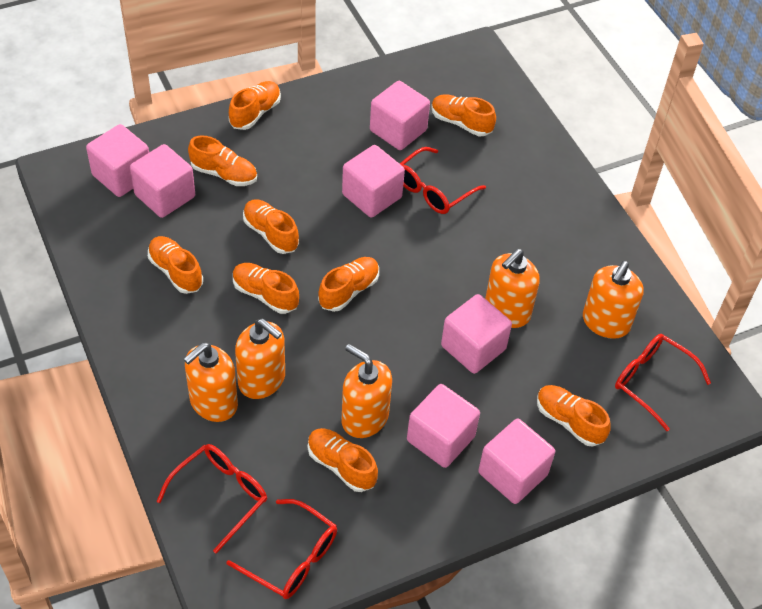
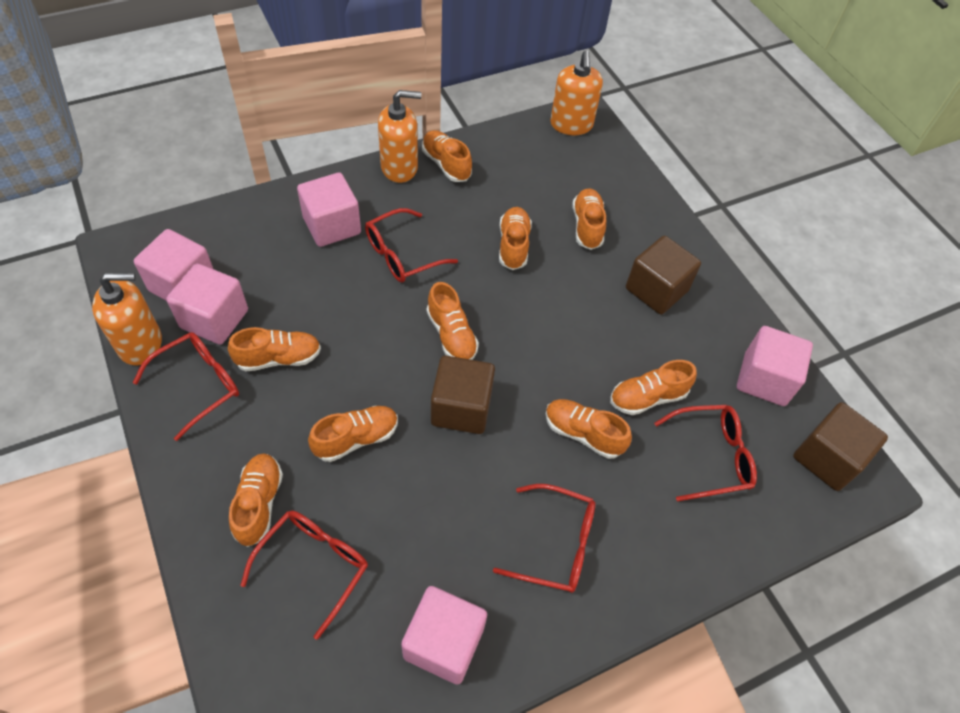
brown cube: none = 0 -> [431,355,495,434] [626,236,701,314] [793,402,888,491] = 3
orange soap dispenser: [184,343,238,422] [235,319,285,399] [342,344,392,438] [485,249,540,328] [583,261,644,339] = 5 -> [92,273,162,365] [378,90,421,183] [550,50,603,135] = 3
pink cube: [86,124,149,197] [130,144,195,218] [342,145,405,218] [370,81,430,150] [407,384,480,468] [441,294,512,374] [478,419,555,504] = 7 -> [134,229,213,301] [166,263,248,345] [297,172,361,247] [401,586,487,684] [737,326,813,406] = 5
red glasses: [156,444,267,554] [226,499,337,599] [400,147,486,214] [615,334,711,431] = 4 -> [133,332,239,441] [240,511,368,640] [365,208,458,283] [493,484,595,593] [654,405,757,501] = 5

